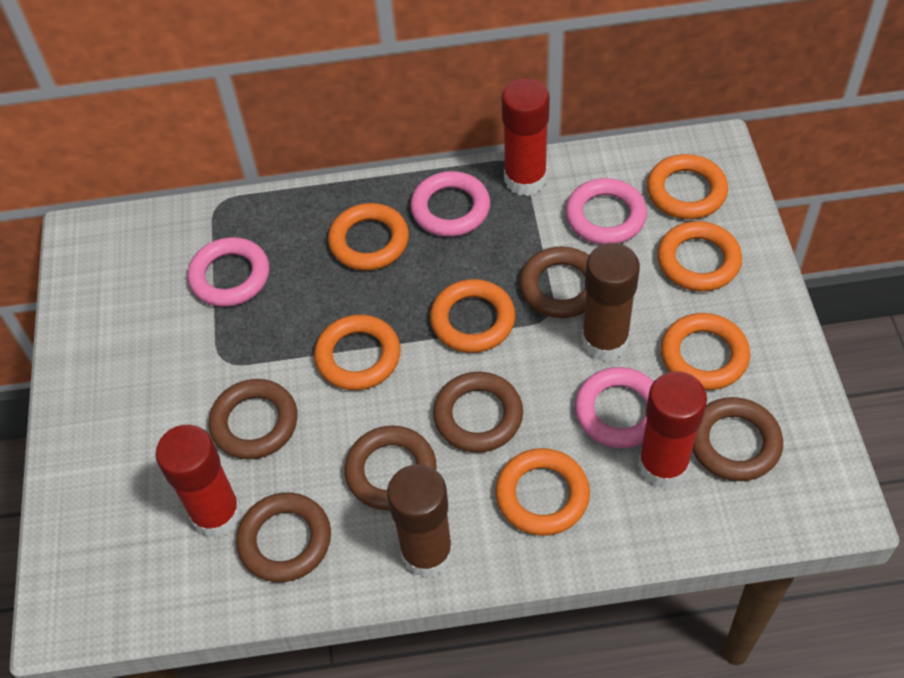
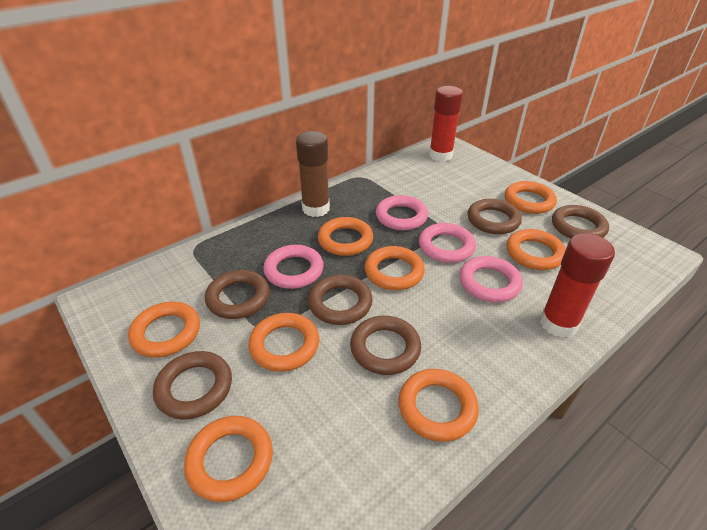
brown glue stick: [387,464,453,578] [581,243,640,361] = 2 -> [296,131,330,217] = 1
orange ring: [314,315,401,390] [328,203,409,271] [430,279,515,353] [495,448,590,536] [647,154,728,219] [657,221,742,291] [661,313,750,390] = 7 -> [128,301,200,358] [184,416,273,502] [248,313,319,372] [318,217,373,256] [365,246,425,290] [398,369,479,442] [505,181,557,214] [507,229,566,270] = 8
red glue stick: [155,425,242,538] [502,78,550,196] [638,371,707,488] = 3 -> [429,86,463,162] [540,233,615,338] = 2

